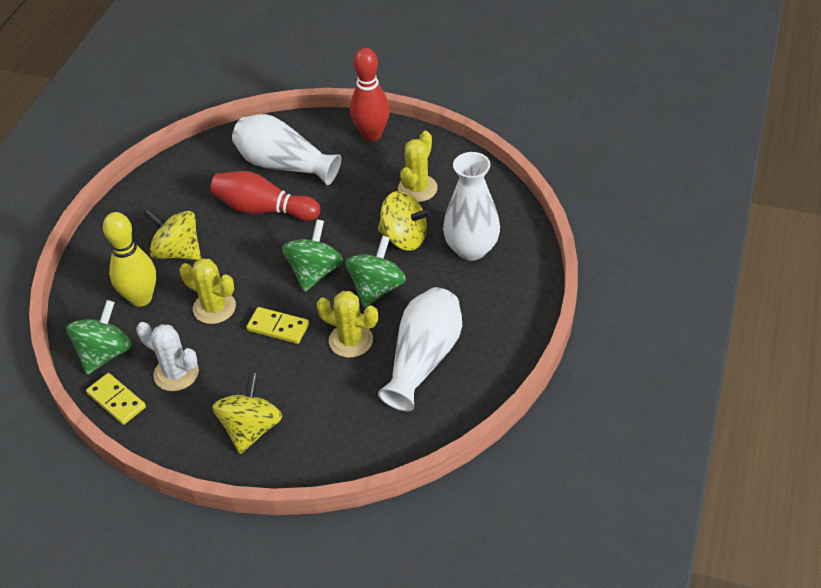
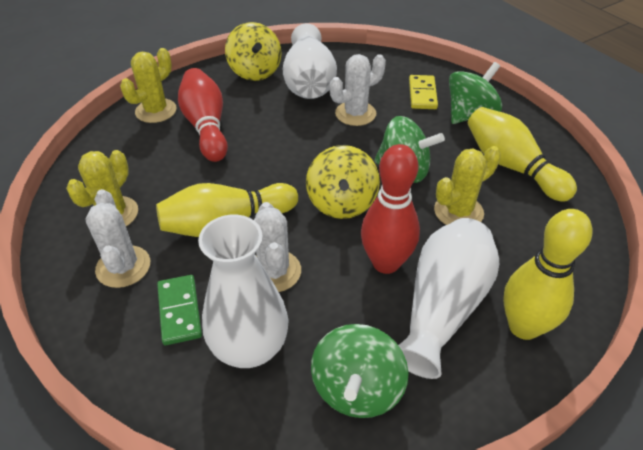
green domino: none = 0 -> [157,275,202,345] = 1
white cactus: [136,322,199,391] = 1 -> [86,189,150,288] [254,202,301,292] [330,54,386,126] = 3
yellow bowling pin: [103,212,156,307] = 1 -> [156,183,298,237] [468,107,577,202] [503,209,592,340] = 3
yellow domino: [86,373,146,425] [246,307,309,344] = 2 -> [409,75,438,109] = 1
yellow spinning top: [144,208,201,260] [212,372,282,454] [378,191,432,251] = 3 -> [225,22,282,81] [306,145,380,219] = 2

